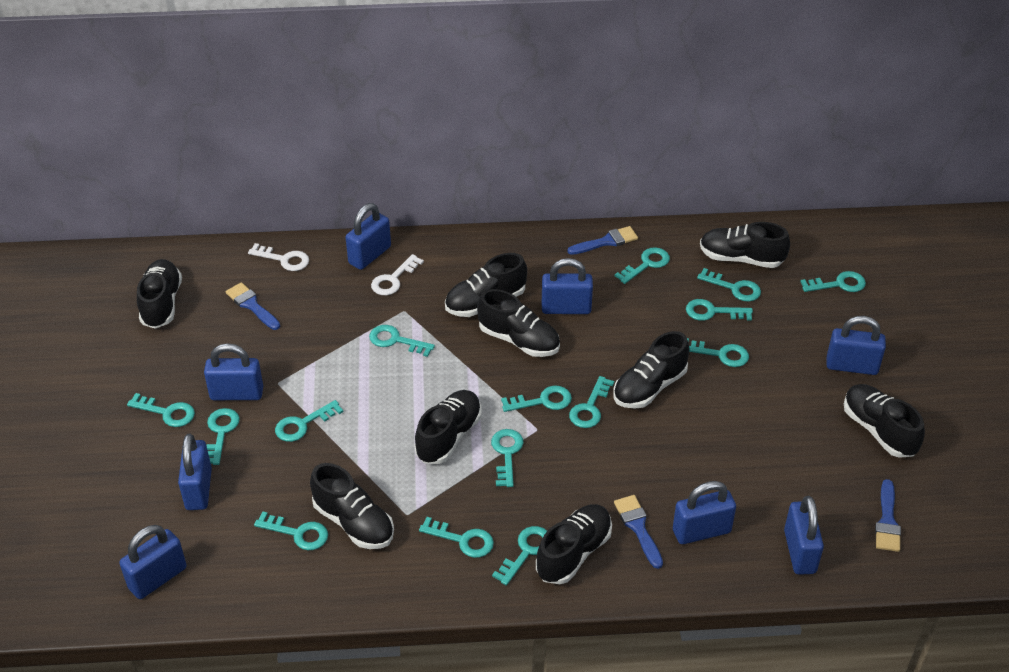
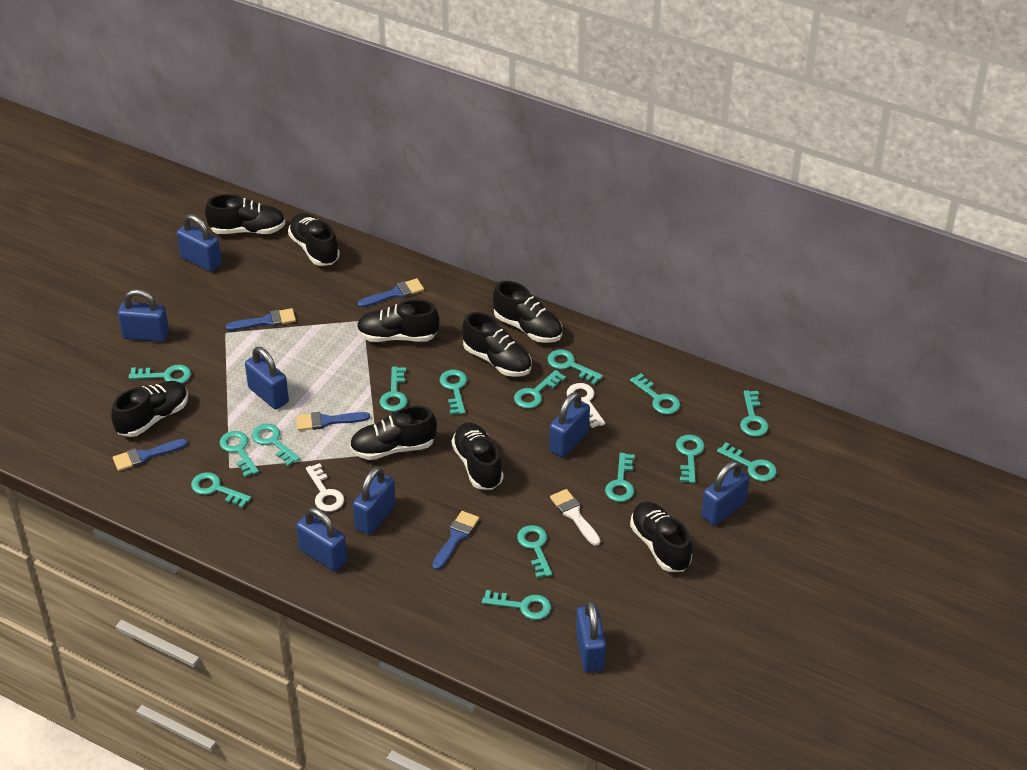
blue brush: [226,282,280,330] [567,226,638,255] [614,495,663,569] [875,479,901,552] = 4 -> [113,439,188,471] [226,308,296,331] [296,412,370,431] [358,278,424,307] [432,511,479,570] = 5
white brush: none = 0 -> [550,489,601,546] = 1

